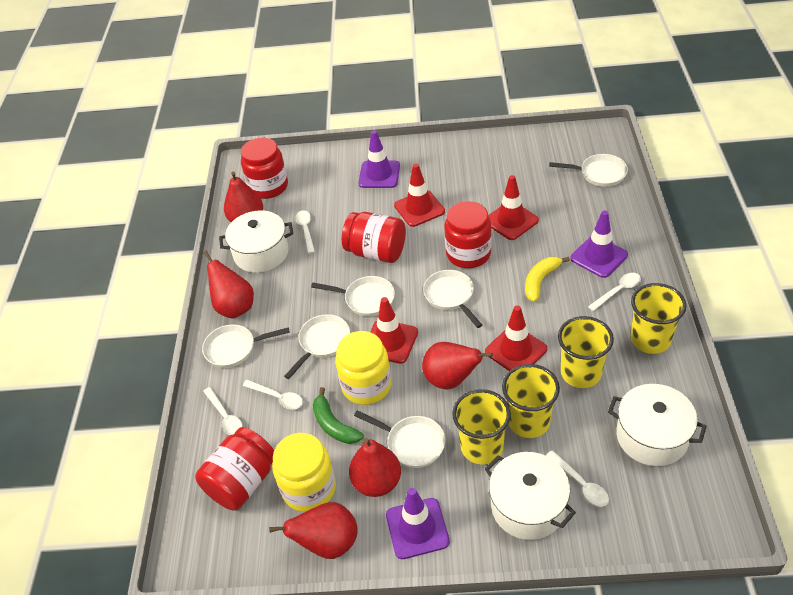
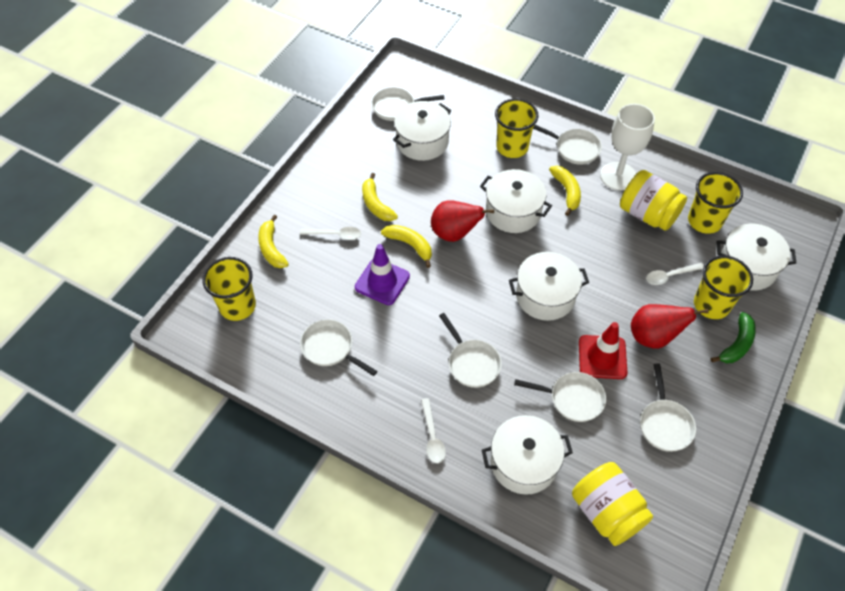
purple traffic cone: [358,130,400,188] [386,488,450,559] [570,210,628,278] = 3 -> [355,244,410,305] = 1
red jar: [195,427,274,511] [241,138,288,199] [342,212,406,263] [444,201,492,268] = 4 -> none = 0
red pear: [204,251,254,319] [224,171,263,222] [269,502,358,559] [349,438,401,497] [422,342,493,389] = 5 -> [431,200,494,242] [631,304,708,349] = 2
red traffic cone: [370,297,418,364] [394,164,445,227] [485,305,547,371] [488,175,539,240] = 4 -> [579,322,628,379] = 1
white goblet: none = 0 -> [600,104,655,190] = 1
white pot: [219,211,293,273] [485,452,576,540] [608,384,707,466] = 3 -> [393,101,451,161] [480,169,552,233] [482,415,573,495] [509,252,589,321] [717,223,796,291] = 5
white spoon: [203,387,243,435] [243,380,303,409] [295,210,315,254] [546,450,609,507] [588,273,641,311] = 5 -> [300,227,361,240] [421,398,446,463] [646,263,704,285] = 3
yellow banana: [525,257,570,302] = 1 -> [258,215,289,268] [362,173,398,221] [381,225,432,268] [549,166,581,216] = 4

